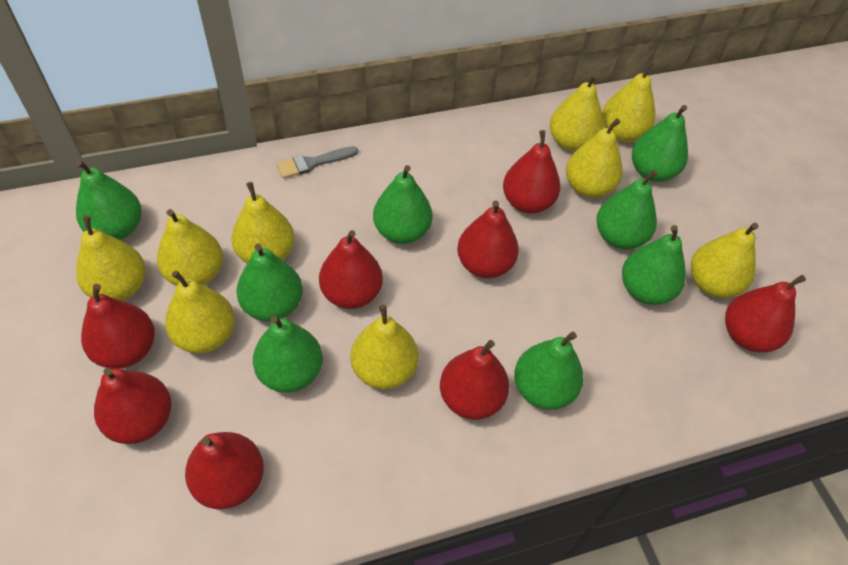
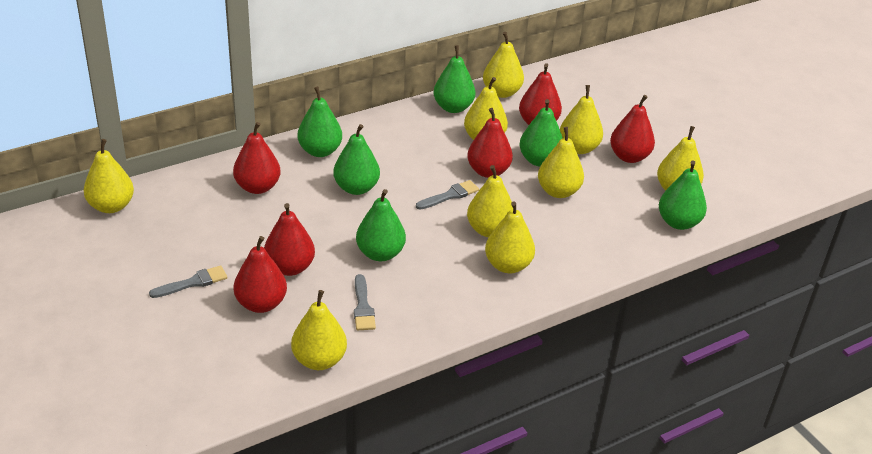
green pear: [76,160,142,240] [236,244,303,321] [253,316,323,393] [373,165,433,244] [514,332,584,410] [597,170,657,249] [622,225,686,305] [632,105,688,182] = 8 -> [298,87,342,157] [333,124,380,195] [356,189,406,261] [433,45,476,113] [519,99,563,167] [659,160,707,230] = 6
grey brush: [277,146,358,179] = 1 -> [149,265,228,298] [354,274,376,330] [416,180,479,210] = 3
red pear: [81,284,155,369] [94,367,171,444] [185,432,264,509] [319,230,383,309] [440,340,509,420] [457,200,519,278] [503,130,561,214] [725,275,806,352] = 8 -> [233,122,281,194] [234,236,287,313] [264,203,315,276] [467,108,513,178] [519,63,562,125] [610,95,655,163] = 6

